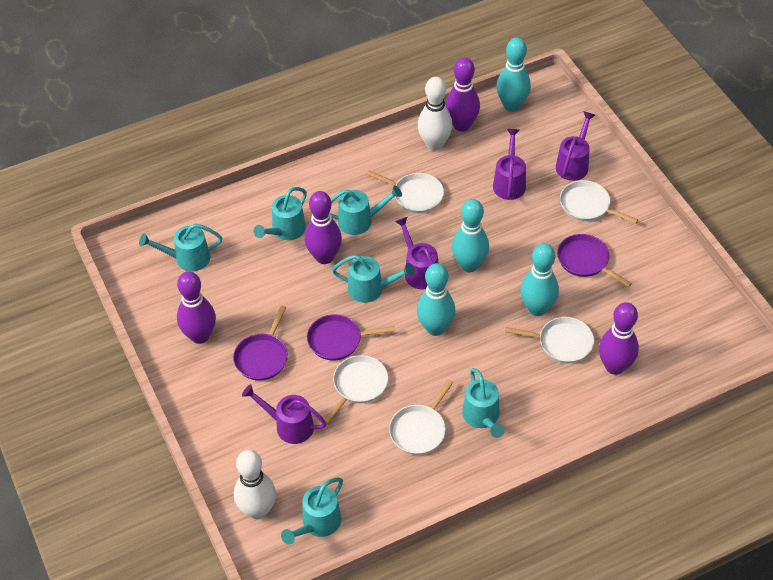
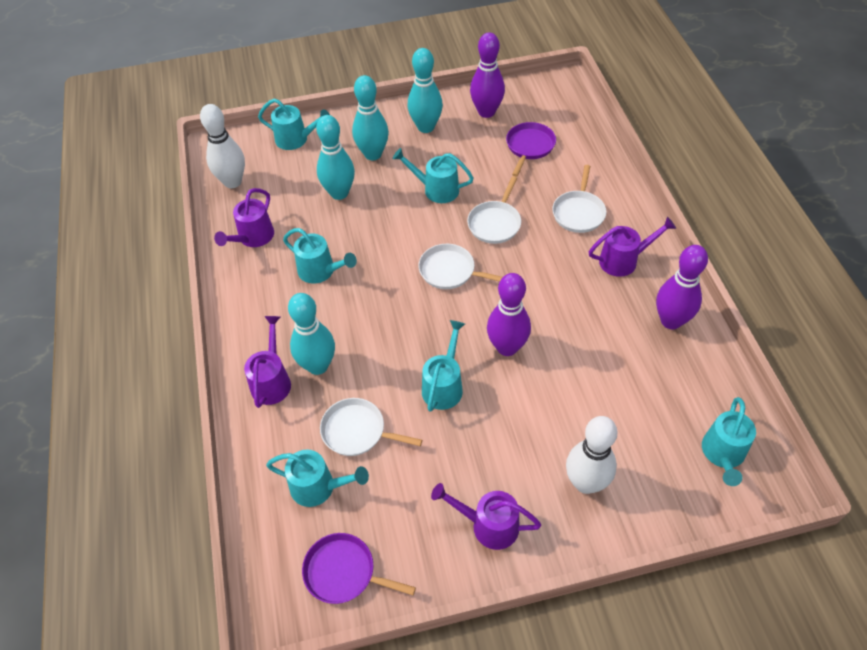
purple bowling pin: [177,271,216,344] [305,191,342,264] [445,57,480,132] [599,302,639,375] = 4 -> [470,32,505,118] [487,273,531,356] [656,245,708,329] = 3
purple pan: [233,305,288,381] [307,314,395,361] [557,234,632,287] = 3 -> [302,533,416,604] [506,122,556,177] = 2
white pan: [324,355,388,424] [366,170,444,213] [389,379,453,455] [505,317,594,363] [560,180,638,224] = 5 -> [320,398,422,456] [418,244,503,289] [467,176,521,244] [552,165,606,233] = 4

